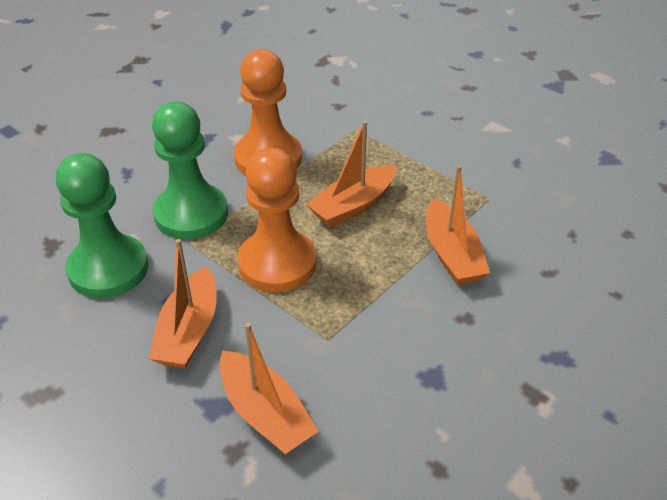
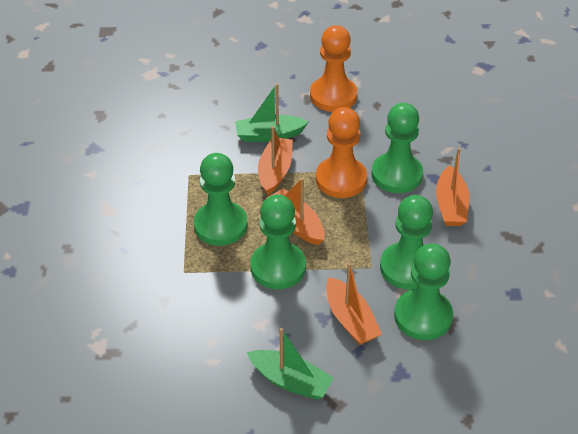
green boat: none = 0 -> [235,84,309,142] [247,328,334,400] = 2
green pawn: [56,153,149,298] [152,101,228,240] = 2 -> [194,153,248,246] [250,194,306,289] [371,103,423,193] [380,195,433,290] [394,243,453,340] = 5

